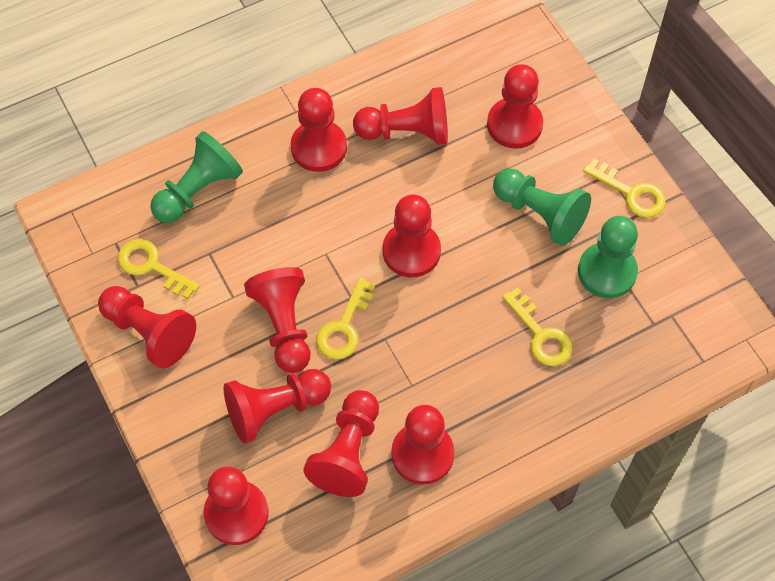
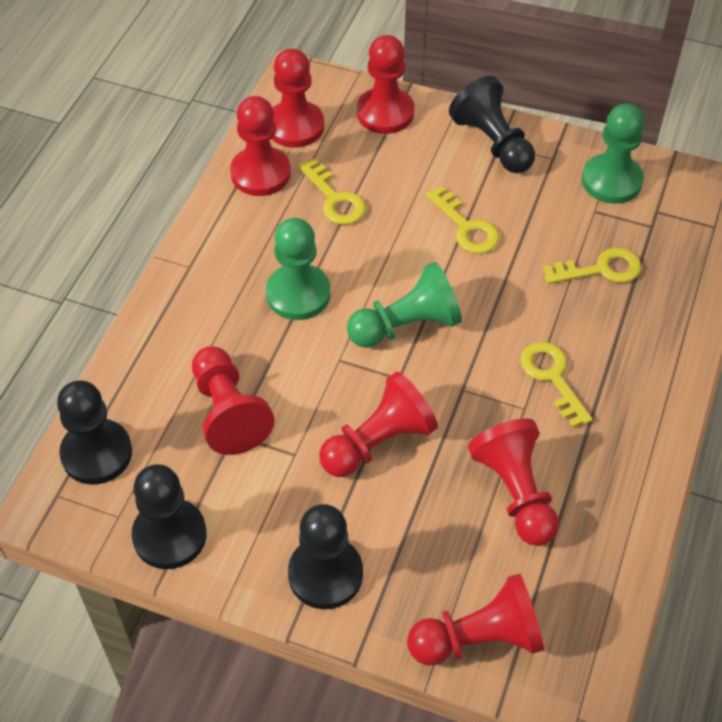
black pawn: none = 0 -> [57,380,132,485] [132,464,207,569] [288,504,363,609] [449,76,535,173] = 4
red pawn: [98,286,196,369] [204,467,269,545] [223,369,331,443] [244,267,310,373] [291,88,347,172] [304,390,379,497] [353,87,448,145] [383,195,441,277] [391,405,455,484] [487,64,543,149] = 10 -> [192,346,275,455] [230,96,291,196] [271,48,324,148] [319,372,438,477] [357,35,414,134] [407,573,544,665] [468,418,559,546] = 7

